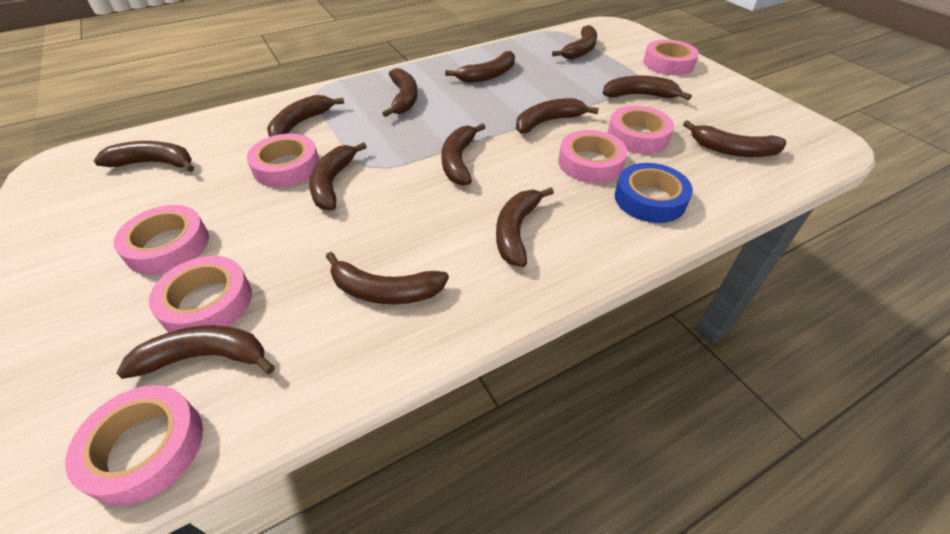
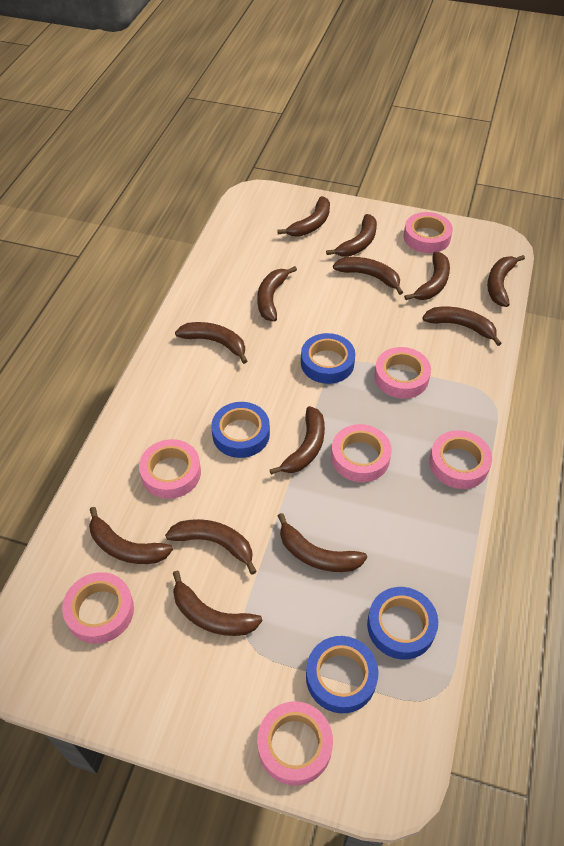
blue tape: [615,163,693,223] = 1 -> [211,402,270,458] [301,333,355,384] [306,636,379,713] [367,587,438,659] = 4

